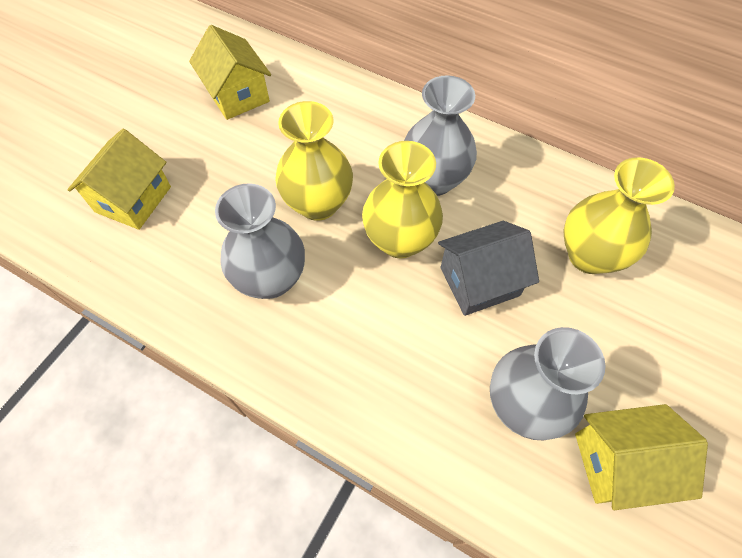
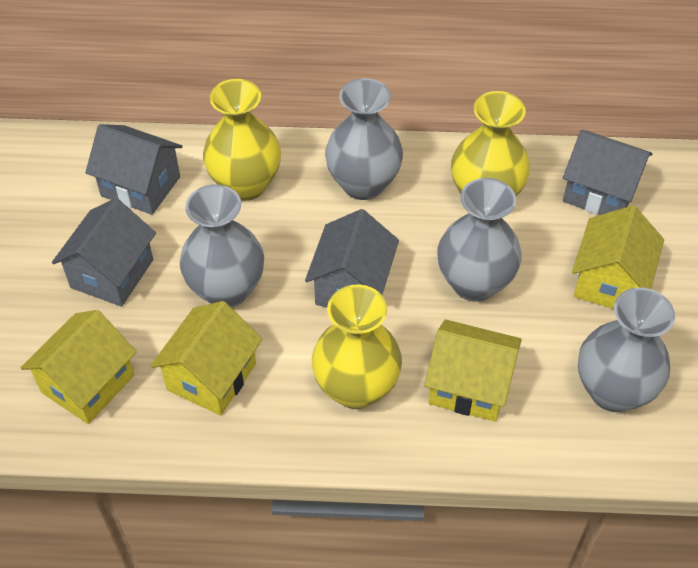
grey house: [438,221,539,316] = 1 -> [52,198,156,306] [85,124,182,215] [305,209,399,307] [563,130,652,215] = 4
grey vase: [215,183,305,299] [404,75,477,196] [490,327,606,440] = 3 -> [180,184,264,308] [325,78,403,200] [438,178,522,302] [578,288,675,412] = 4
yellow house: [67,129,171,230] [189,25,271,120] [575,404,708,510] = 3 -> [21,310,137,424] [150,301,263,416] [424,320,522,422] [572,206,664,309] = 4

